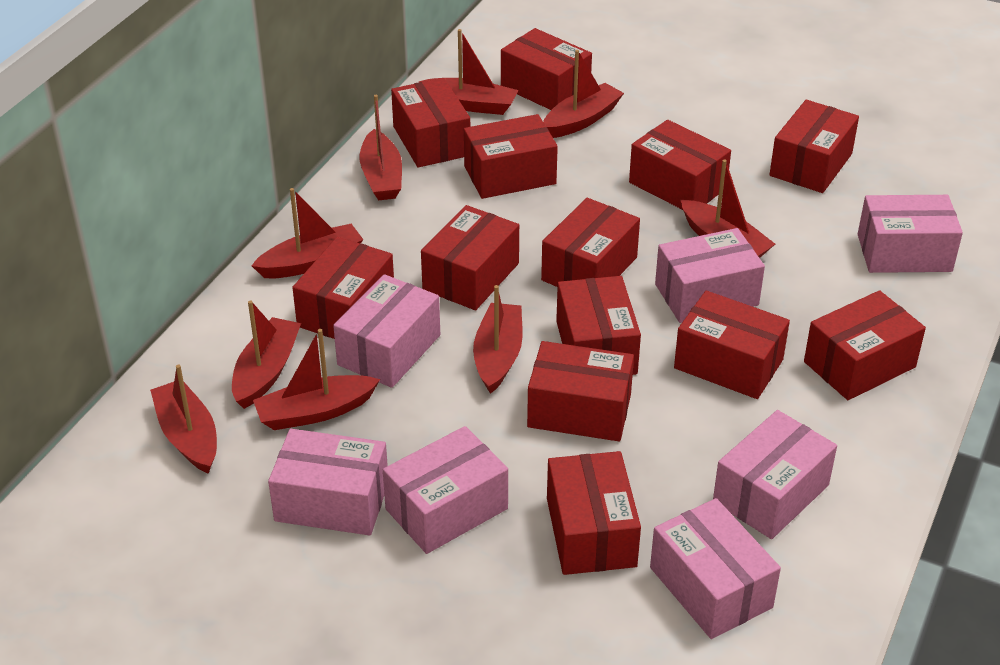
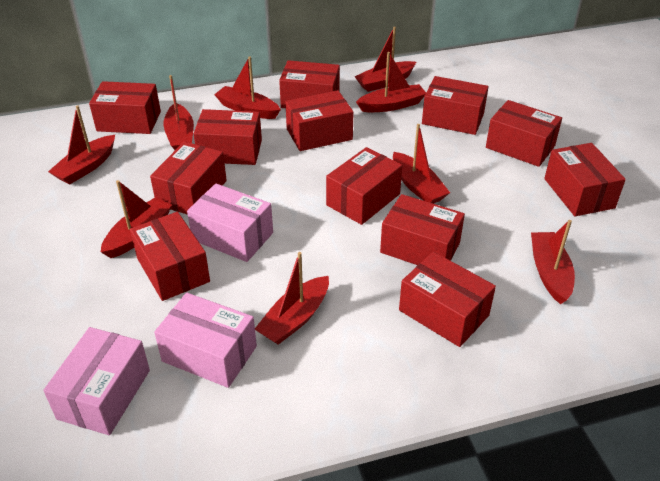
pink box: [268,429,388,535] [333,274,440,388] [383,426,508,554] [650,498,781,639] [655,228,765,323] [713,410,837,539] [858,195,963,273] = 7 -> [43,327,150,435] [154,293,257,388] [187,183,273,262] = 3
red box: [292,237,394,339] [391,78,470,168] [421,205,519,310] [464,114,558,199] [501,28,592,110] [527,341,634,441] [541,198,640,287] [547,451,641,575] [556,276,641,375] [629,120,731,210] [674,291,790,399] [770,100,859,193] [804,290,926,400] = 13 -> [89,81,161,134] [130,212,210,301] [150,141,227,215] [194,109,262,165] [279,60,340,108] [285,90,353,151] [326,147,403,225] [380,194,465,265] [399,252,496,347] [422,76,489,135] [486,100,562,167] [544,143,626,216] = 12

